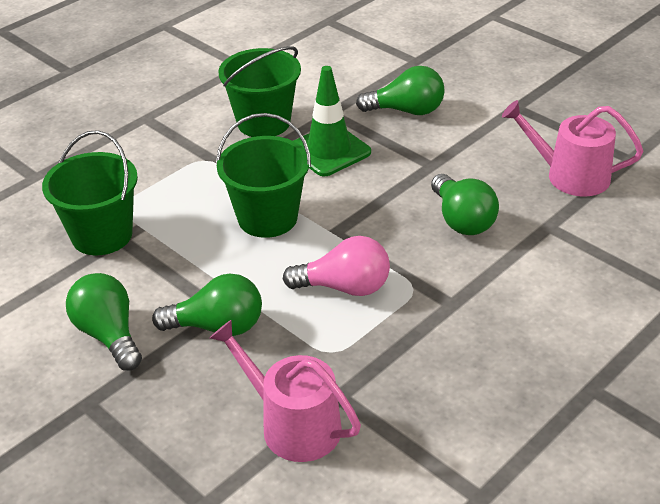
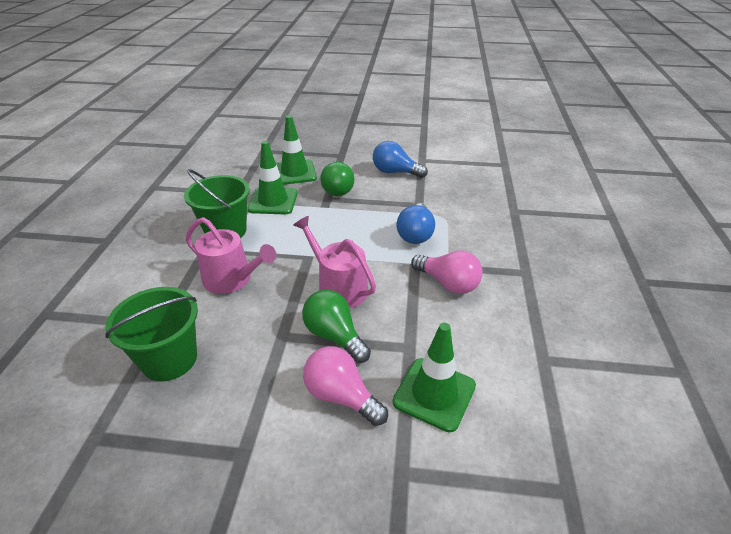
blue light bulb: none = 0 -> [373,141,428,178] [396,203,435,244] = 2
green bucket: [42,130,138,255] [216,113,311,238] [218,46,301,137] = 3 -> [105,287,198,382] [184,169,250,238] = 2
green light bulb: [66,273,142,371] [152,274,262,336] [356,66,445,115] [431,174,499,235] = 4 -> [302,289,371,363] [320,162,354,196] = 2
green traffic cone: [293,66,371,176] = 1 -> [247,141,298,214] [276,115,317,185] [393,323,476,432] = 3
pink light bulb: [283,236,390,296] = 1 -> [303,346,388,426] [411,251,483,294] = 2

